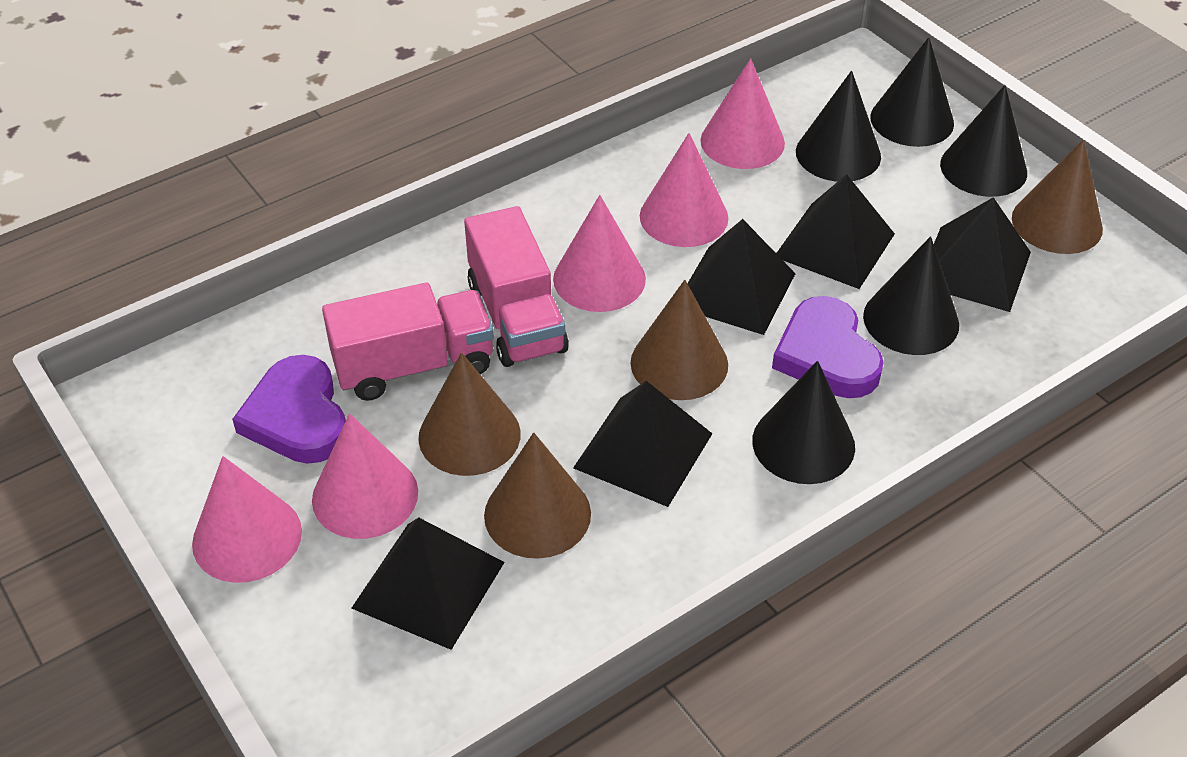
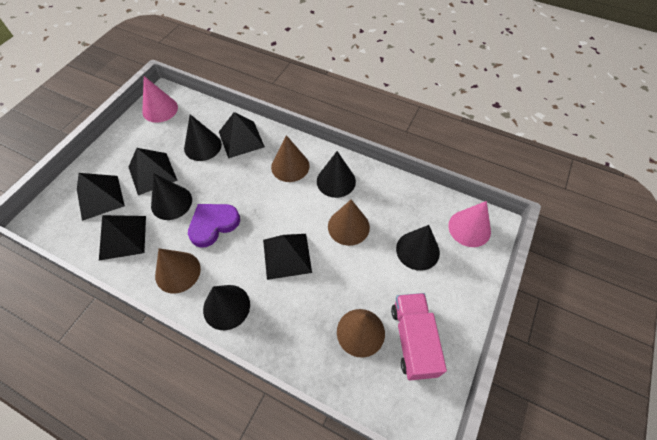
pink cone: [192,456,302,583] [312,414,418,539] [553,195,646,312] [640,133,728,247] [700,58,785,169] = 5 -> [142,76,178,123] [448,201,491,247] = 2
pink truck: [322,283,494,401] [464,206,569,367] = 2 -> [391,293,447,380] = 1
purple heart: [232,355,346,464] [772,296,884,398] = 2 -> [188,204,240,248] = 1

